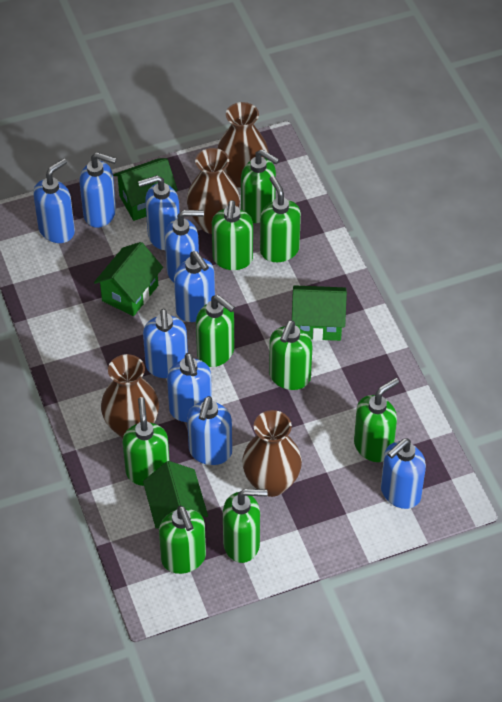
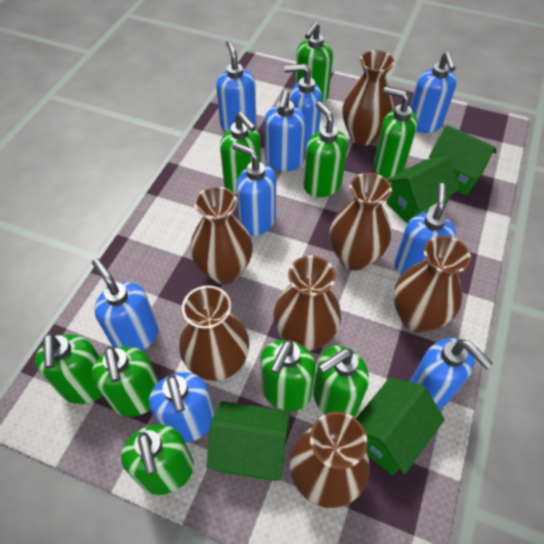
brown vase: [101,354,159,438] [187,148,240,234] [217,102,269,188] [242,410,302,497] = 4 -> [179,285,249,381] [190,186,253,284] [273,256,341,351] [290,412,370,508] [330,173,392,271] [342,50,395,146] [393,236,471,333] = 7

